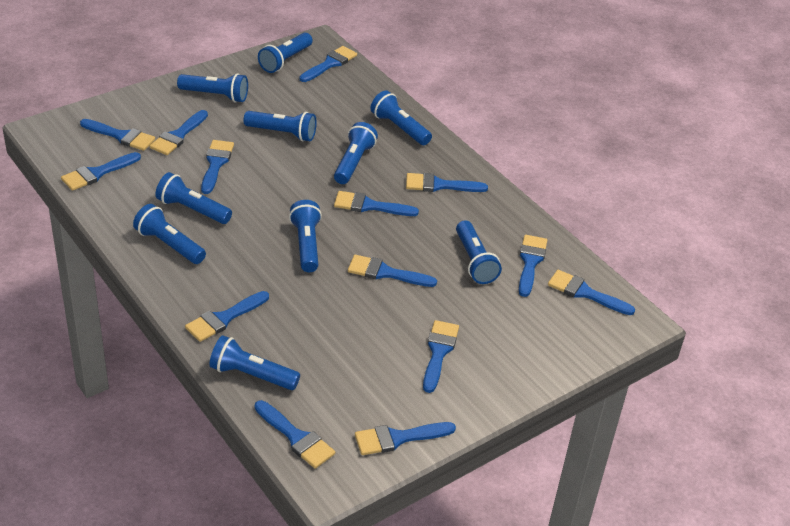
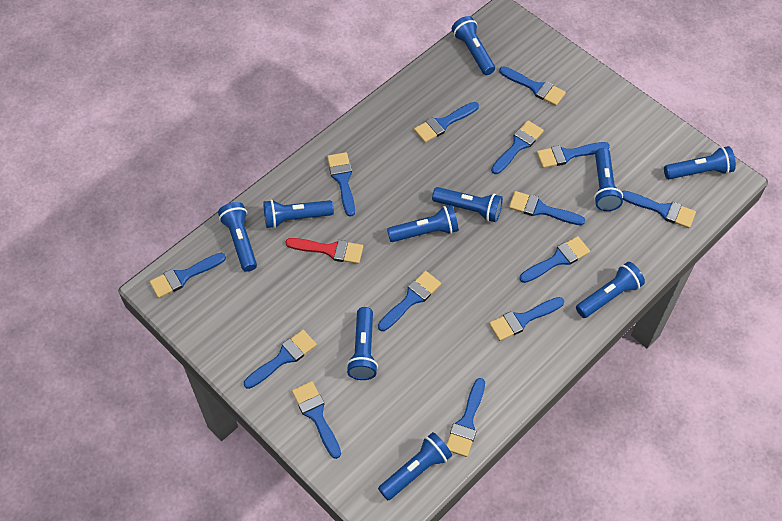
red brush: none = 0 -> [285,238,363,264] = 1

